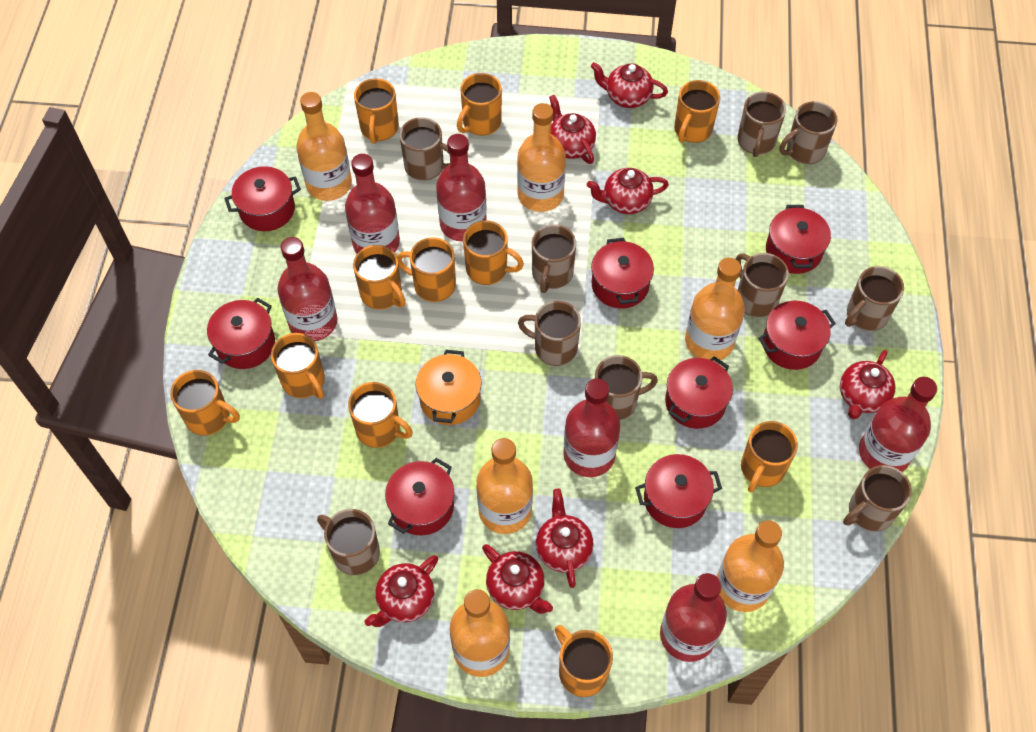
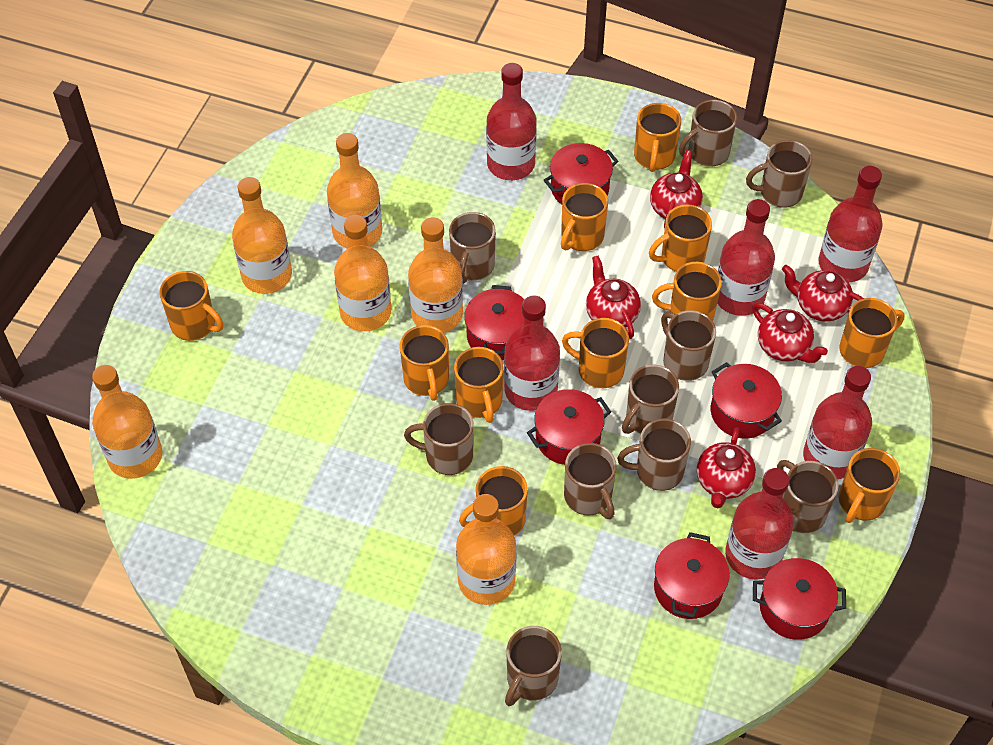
orange pot: [416,350,482,425] = 1 -> none = 0
red pot: [207,298,275,369] [224,166,301,231] [385,458,454,535] [591,238,654,309] [635,454,722,528] [665,356,733,429] [758,301,836,370] [766,205,831,274] = 8 -> [464,285,524,361] [527,389,611,465] [544,143,618,204] [654,532,730,619] [711,362,782,439] [753,558,846,640] = 6
red teapot: [365,555,438,627] [482,544,553,614] [536,489,594,588] [549,95,596,164] [587,168,669,214] [591,62,668,108] [840,350,895,419] = 7 -> [586,256,641,339] [650,150,703,229] [697,427,756,508] [752,303,828,363] [782,265,864,322] = 5

